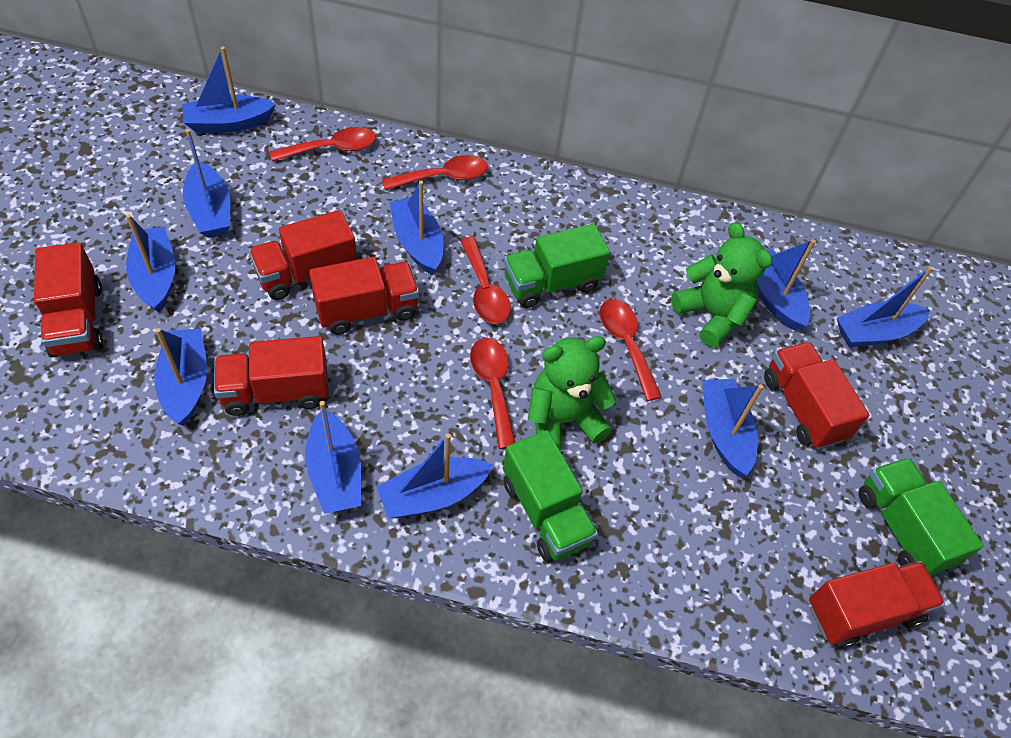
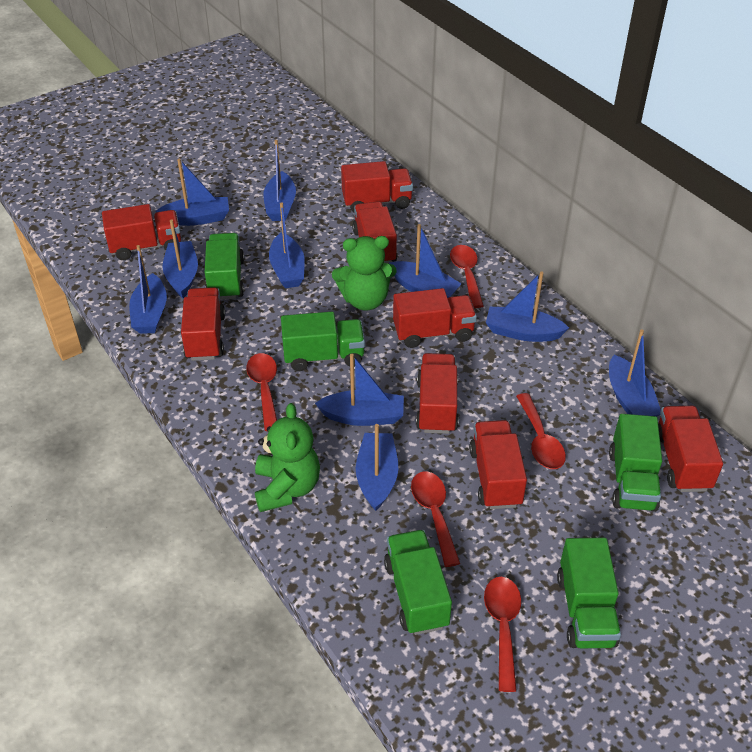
green truck: [503,430,598,562] [504,224,610,308] [859,457,983,576] = 3 -> [205,233,244,300] [281,312,365,371] [384,530,452,635] [557,538,621,648] [609,414,662,512] = 5
red truck: [34,242,103,357] [214,336,328,416] [249,210,357,300] [309,257,419,335] [764,342,869,449] [809,561,945,649] = 6 -> [102,204,181,260] [181,287,225,361] [341,161,413,213] [352,201,397,264] [393,288,477,348] [416,353,459,434] [469,420,527,509] [658,406,723,492] = 8

